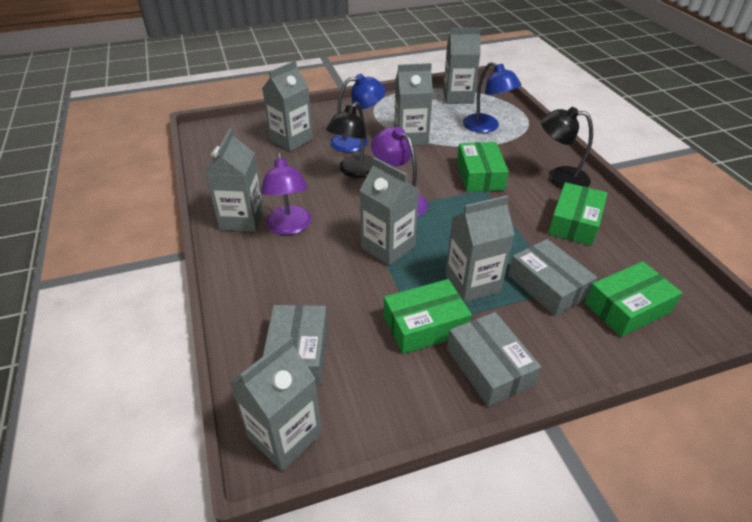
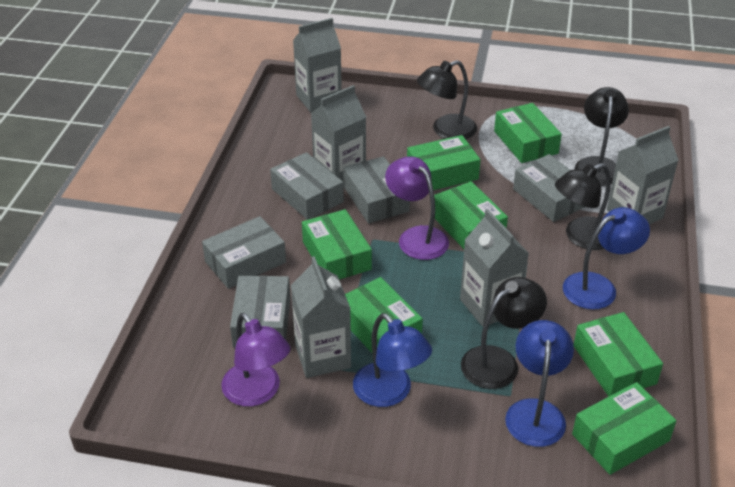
black lamp: [326,102,373,178] [541,107,593,189] = 2 -> [417,60,477,139] [461,277,547,389] [555,163,611,250] [575,87,629,186] = 4
blue lamp: [330,74,386,152] [463,62,521,133] = 2 -> [353,313,432,407] [505,320,574,447] [563,207,650,310] = 3
green box: [384,279,472,354] [457,142,509,192] [548,182,608,246] [585,261,682,337] = 4 -> [302,209,372,280] [345,277,423,353] [407,135,481,190] [434,181,508,249] [494,103,562,163] [572,382,676,475] [574,312,663,397] = 7
grey box: [263,305,328,385] [447,312,541,407] [508,239,597,316] = 3 -> [202,216,286,289] [230,276,290,347] [270,152,344,220] [343,156,410,223] [513,154,585,222] = 5
grey carton: [205,129,264,232] [230,336,322,471] [262,61,313,152] [359,157,419,266] [394,63,433,146] [443,28,481,104] [445,195,515,303] = 7 -> [291,256,351,378] [293,18,342,112] [311,85,366,185] [460,209,529,327] [607,126,679,224] = 5

